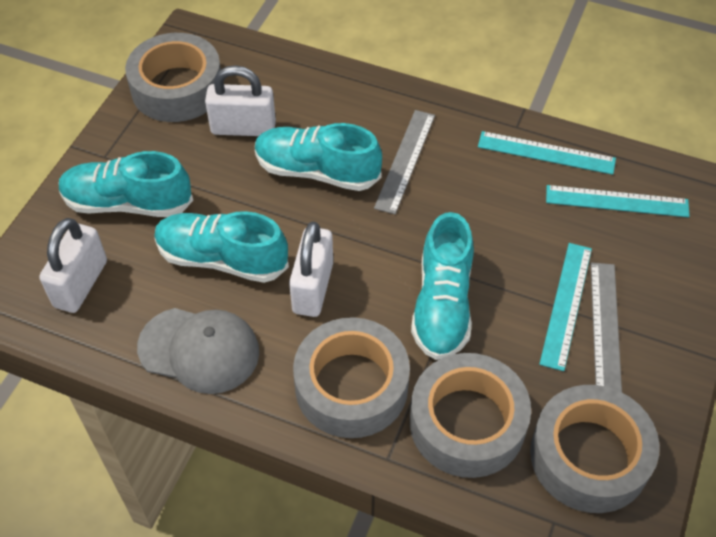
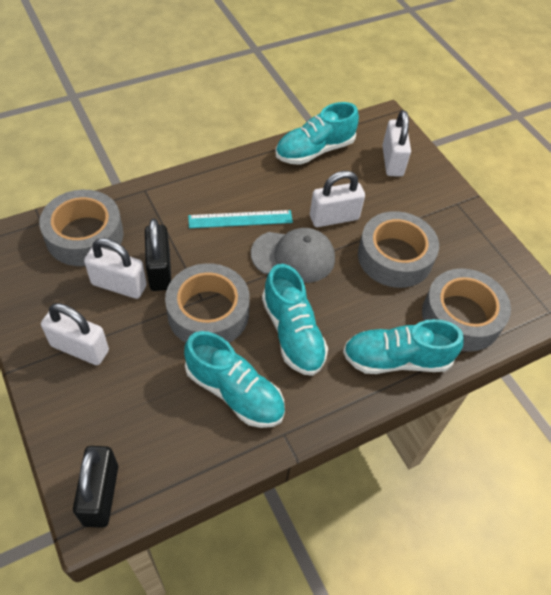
black padlock: none = 0 -> [73,446,118,528] [145,219,171,291] = 2
grey ruler: [374,110,435,214] [591,263,622,392] = 2 -> none = 0
turquoise ruler: [478,131,616,175] [539,243,592,371] [546,185,690,217] = 3 -> [188,210,293,228] = 1
white padlock: [39,218,107,313] [205,65,276,136] [289,221,333,317] = 3 -> [41,303,109,365] [84,238,147,299] [310,171,365,227] [382,110,411,177] = 4

